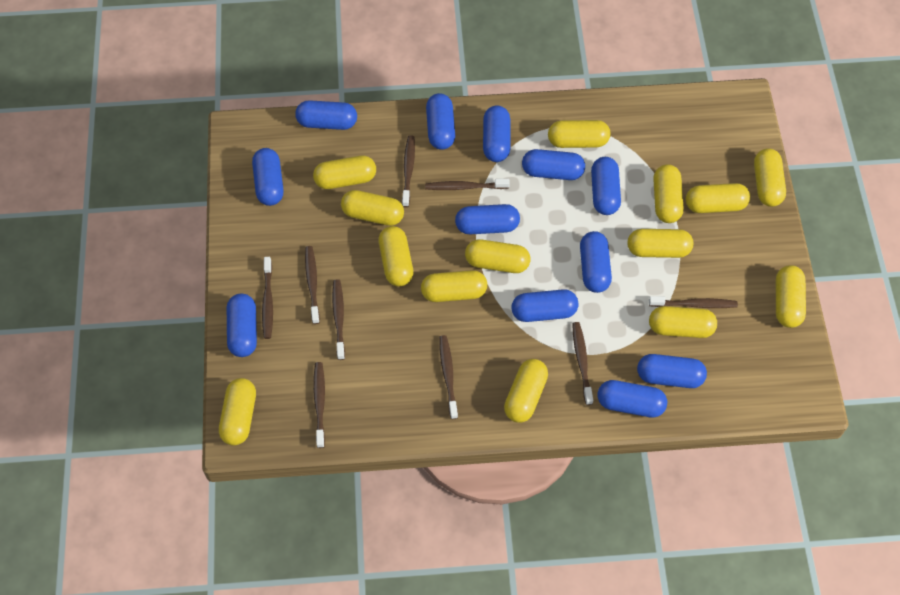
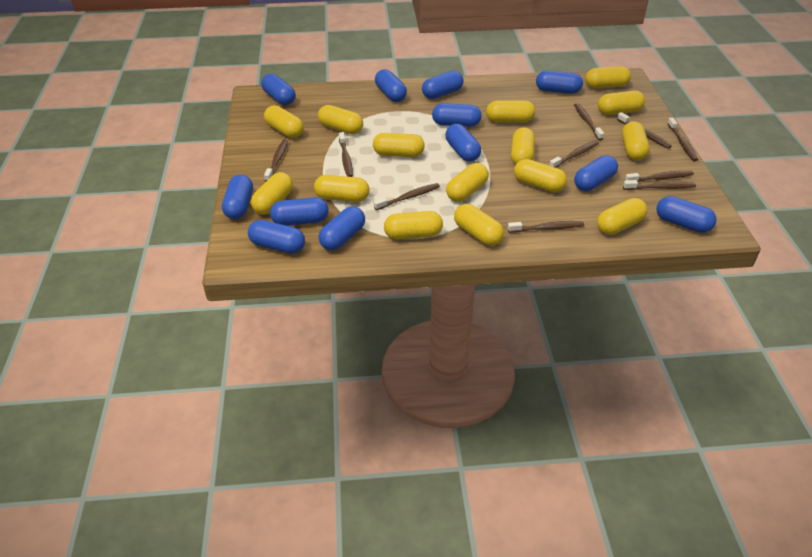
brown toothbrush: [262,257,273,339] [305,246,320,324] [313,362,325,448] [332,279,345,360] [402,135,415,207] [425,179,510,190] [439,335,458,419] [572,322,593,405] [649,296,738,308] = 9 -> [264,140,288,182] [339,132,353,177] [374,183,440,210] [508,221,584,233] [549,140,599,168] [574,103,604,140] [617,112,672,149] [623,180,696,190] [625,171,694,182] [667,118,698,161] = 10
yellow capsule: [219,378,256,446] [313,155,376,189] [341,190,404,226] [379,226,413,287] [421,270,487,302] [465,239,530,273] [504,359,548,423] [548,120,610,148] [627,229,693,258] [649,306,717,338] [653,164,684,223] [686,183,750,213] [754,148,786,207] [776,265,806,328] = 14 -> [251,172,293,215] [264,105,304,138] [314,175,369,202] [318,105,363,134] [373,133,425,157] [384,211,443,240] [446,163,489,202] [454,204,504,246] [486,100,535,122] [511,127,535,165] [514,159,567,192] [585,66,631,89] [597,198,647,235] [598,91,645,115] [622,121,650,161] = 15

